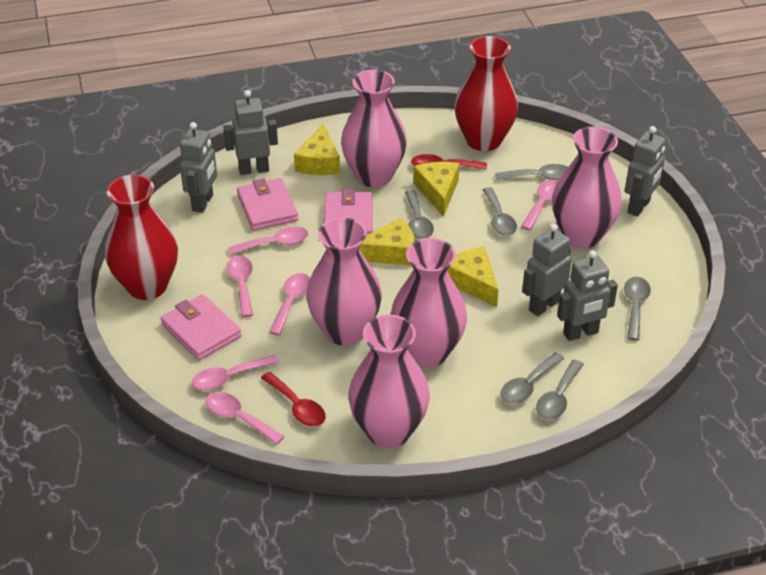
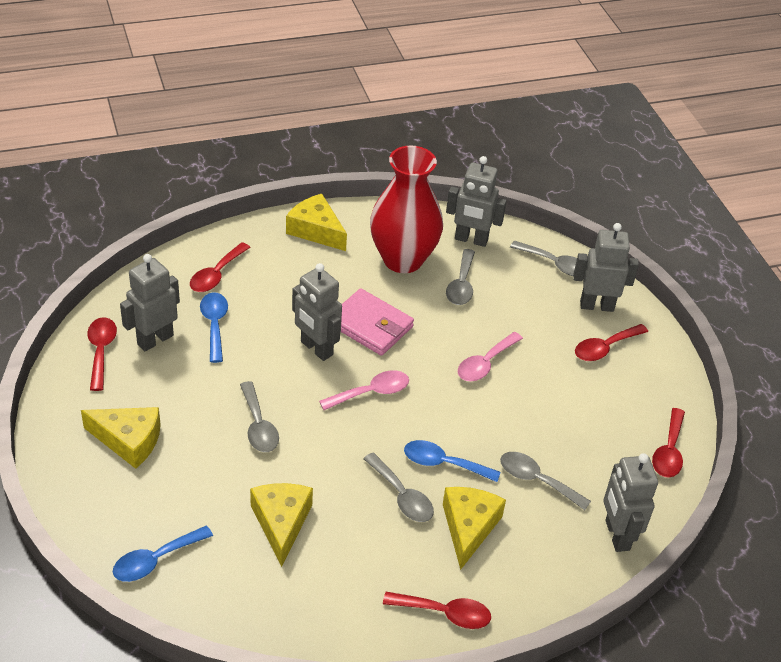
blue spoon: none = 0 -> [113,526,213,582] [200,292,228,363] [404,440,500,482] = 3
grey spoon: [405,190,434,239] [483,187,517,236] [495,164,568,180] [500,352,565,404] [536,360,584,420] [624,277,651,341] = 6 -> [240,381,279,452] [363,453,434,522] [446,249,475,305] [500,452,591,510] [510,240,577,276] = 5
pink spoon: [192,355,279,391] [205,392,284,445] [227,256,253,317] [228,227,308,255] [269,273,310,336] [521,180,558,230] = 6 -> [319,371,409,410] [458,332,523,381] = 2
pink vase: [307,218,382,346] [341,70,407,187] [348,315,430,448] [391,238,467,367] [552,126,622,248] = 5 -> none = 0
pink wallet: [161,295,241,360] [237,178,298,231] [324,189,373,235] = 3 -> [341,288,414,356] = 1
red spoon: [261,372,326,426] [411,154,487,170] = 2 -> [87,317,117,391] [190,242,251,292] [383,592,491,629] [575,324,648,361] [652,408,685,478] = 5
red vase: [105,175,178,300] [454,36,518,151] = 2 -> [370,146,443,273] = 1

